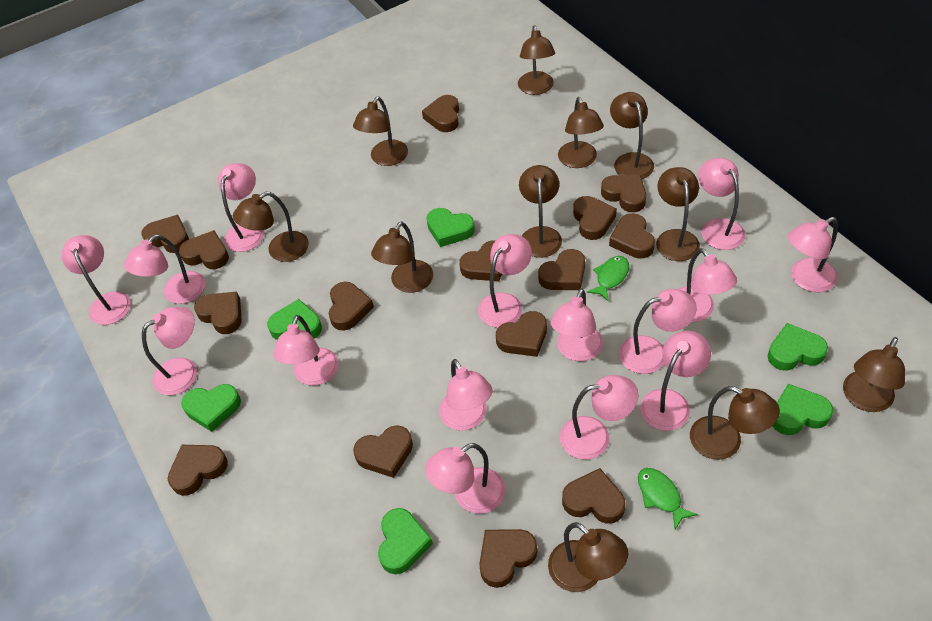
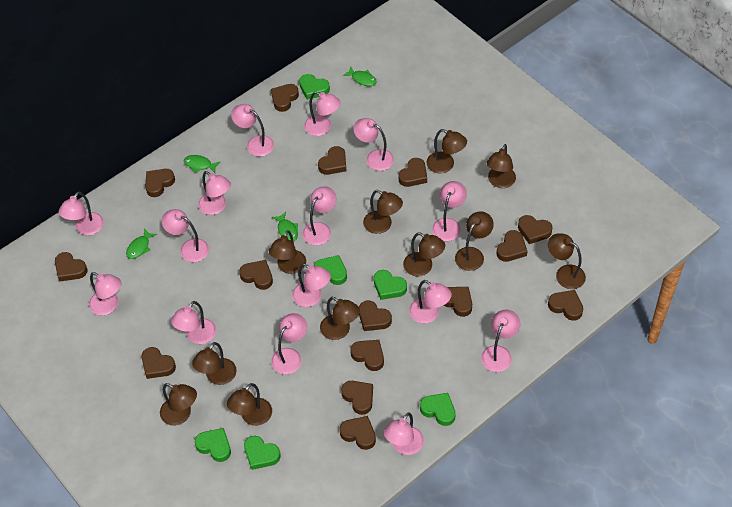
green fish: [587,256,629,302] [638,468,698,529] = 2 -> [126,229,157,259] [184,155,220,173] [272,212,298,242] [343,67,377,86] = 4

